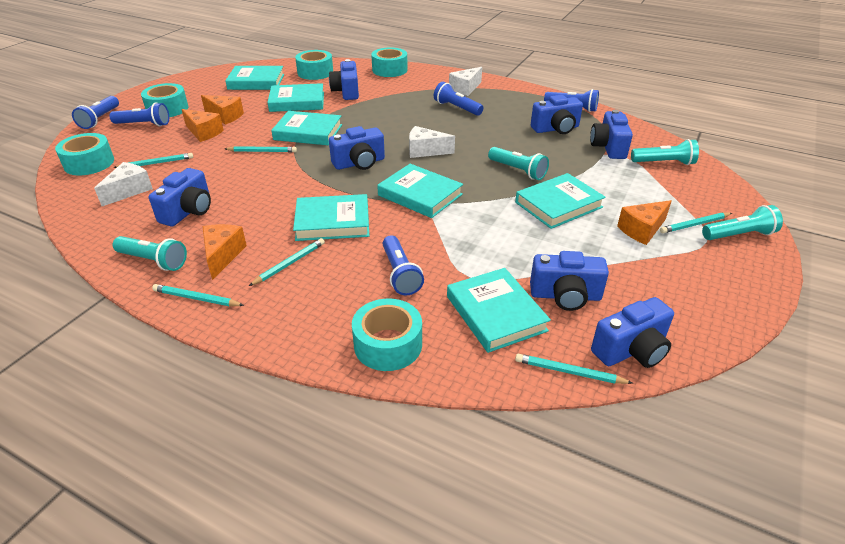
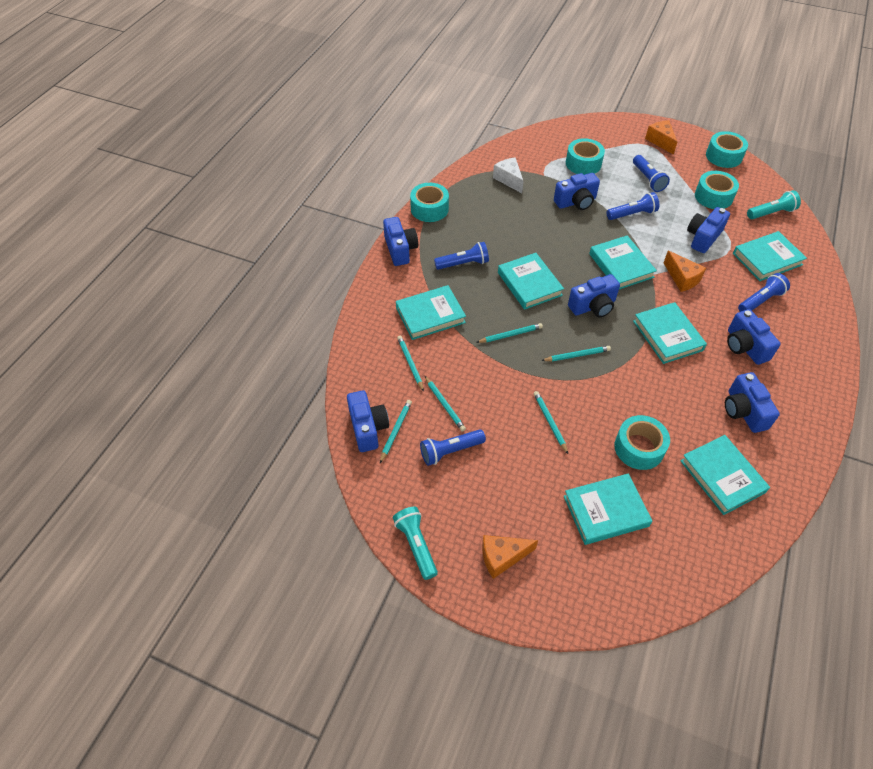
orange cheese: [181,109,224,142] [201,95,244,125] [202,224,247,280] [617,200,672,245] = 4 -> [482,535,538,579] [645,120,677,155] [664,251,706,292] = 3
turquoise flashlight: [113,236,187,271] [488,147,549,180] [631,139,699,165] [702,205,783,240] = 4 -> [393,507,438,580] [747,190,801,219] = 2
white cheese: [94,162,153,206] [409,126,455,158] [449,67,482,96] = 3 -> [493,158,524,193] = 1

